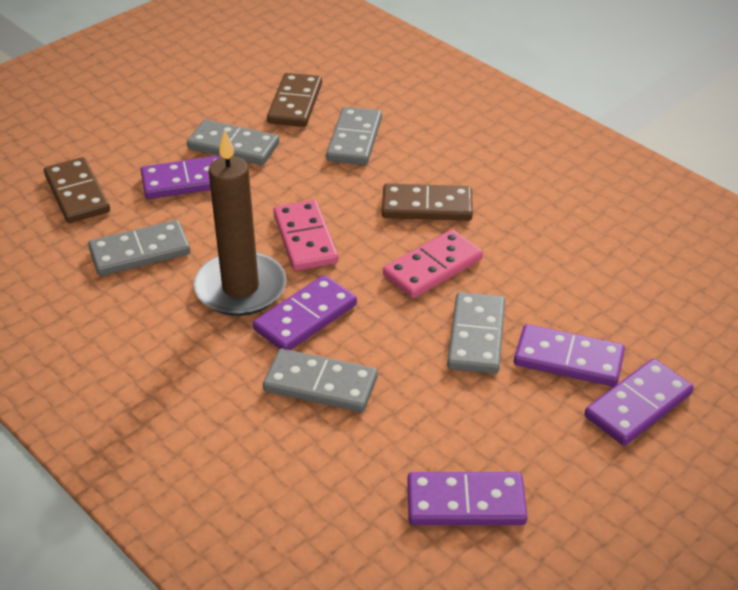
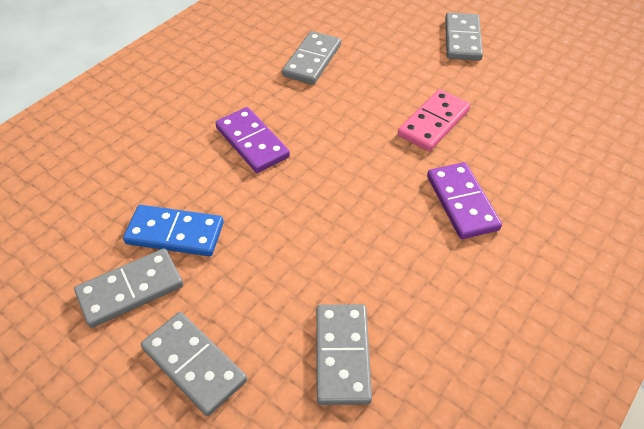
blue domino: none = 0 -> [123,205,224,256] = 1
brown candle: [194,130,286,316] = 1 -> none = 0
brown domino: [44,157,110,223] [267,73,322,127] [382,184,473,221] = 3 -> none = 0
pink domino: [273,200,338,271] [383,229,483,298] = 2 -> [398,89,471,151] = 1
purple domino: [141,155,222,199] [253,275,357,350] [407,472,527,525] [514,324,625,387] [584,358,694,446] = 5 -> [215,107,290,173] [427,162,502,239] = 2

